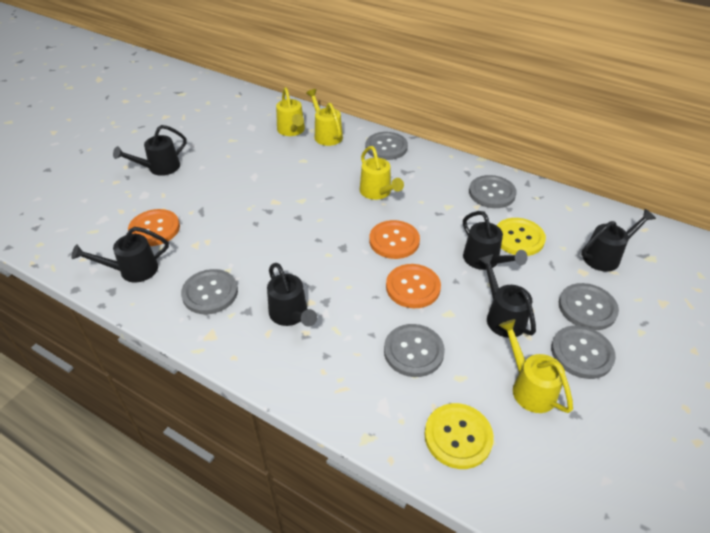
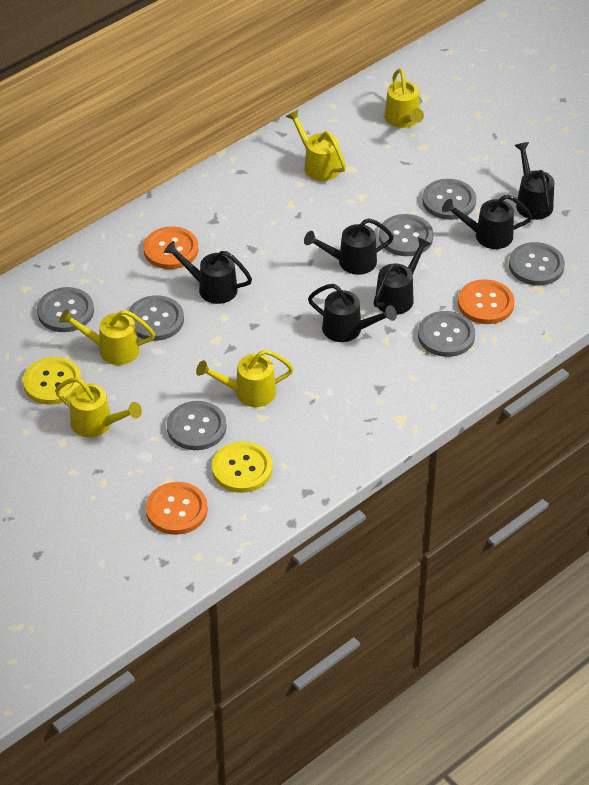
grey button: [181,269,238,314] [366,132,408,160] [384,324,445,377] [469,175,517,208] [551,325,616,379] [559,283,619,330] = 6 -> [37,287,94,332] [128,295,184,341] [167,401,227,450] [379,214,434,256] [418,311,475,357] [422,179,476,220] [509,242,565,286] = 7
yellow watering can: [276,87,305,136] [306,89,343,146] [360,146,404,200] [499,319,573,413] = 4 -> [55,377,142,437] [59,309,155,365] [196,349,294,407] [286,110,346,181] [384,69,424,128] = 5

